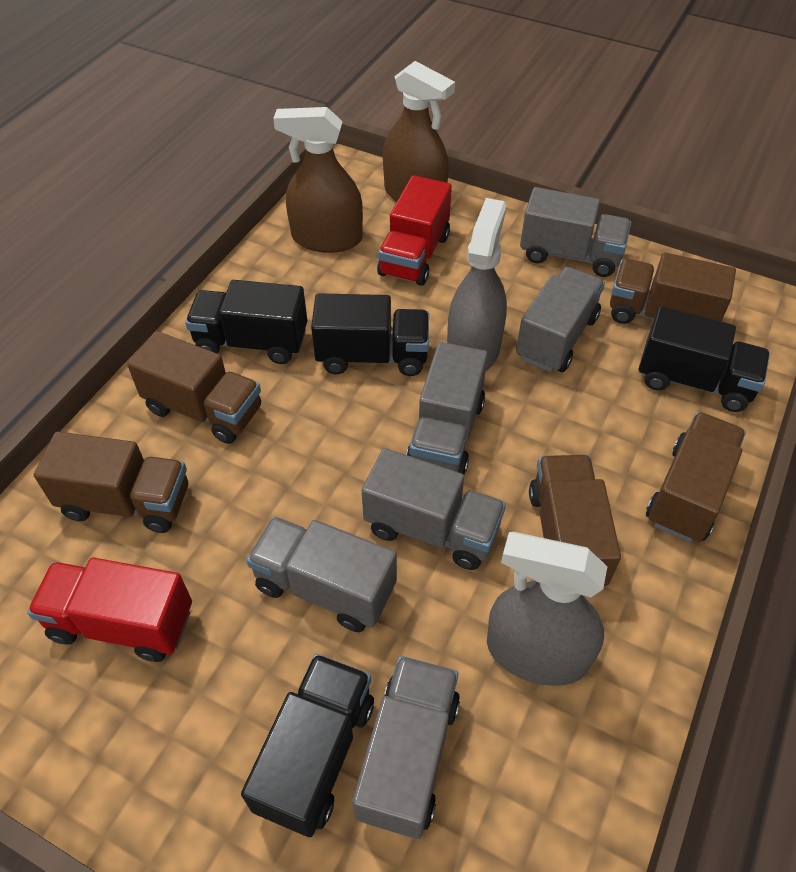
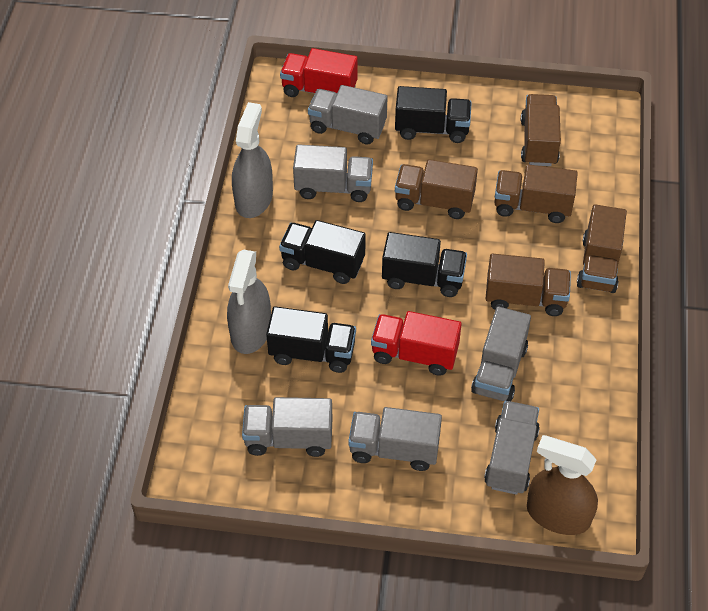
brown spray bottle: [273,107,363,253] [383,61,455,202] = 2 -> [527,435,598,535] = 1

